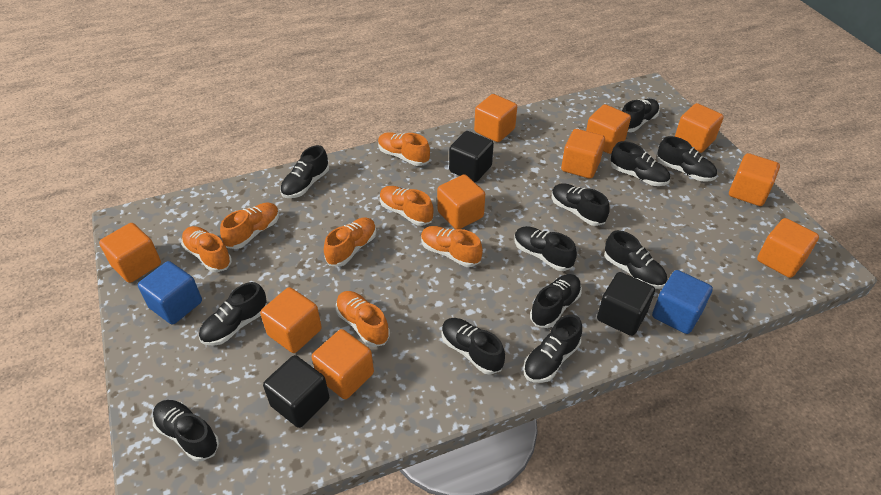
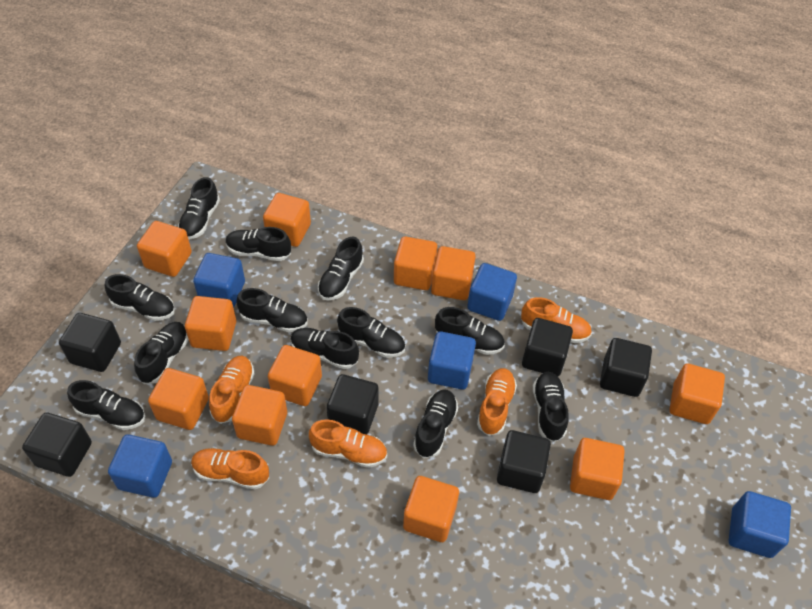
black cube: [263,355,329,428] [449,131,494,182] [597,272,655,336] = 3 -> [22,413,92,477] [59,313,121,372] [327,374,378,434] [497,430,551,493] [522,318,573,376] [600,338,652,397] = 6
blue cube: [138,261,202,325] [652,270,713,334] = 2 -> [108,434,172,498] [193,253,245,307] [428,331,476,390] [467,263,517,321] [729,491,791,558] = 5
orange cube: [99,223,161,283] [260,287,322,353] [312,329,374,399] [437,174,485,229] [474,94,517,142] [561,129,605,179] [586,104,631,154] [675,103,724,153] [729,153,780,206] [757,218,819,278] = 10 -> [137,221,192,277] [148,368,209,430] [185,296,236,351] [232,385,287,446] [263,193,311,247] [268,345,322,406] [394,236,438,290] [403,476,459,542] [431,246,476,300] [570,438,625,500] [670,363,725,424] = 11
orange shoe: [181,226,232,272] [220,203,279,249] [324,217,376,267] [336,291,390,347] [378,132,430,166] [380,186,433,226] [421,226,483,267] = 7 -> [191,448,269,489] [209,356,255,424] [309,419,387,468] [477,368,517,436] [521,297,592,343] = 5

